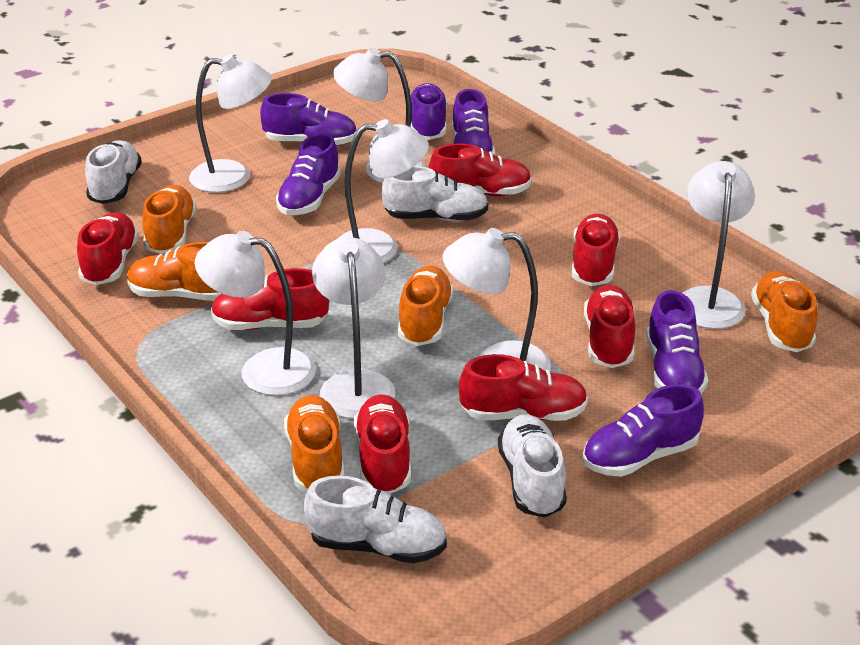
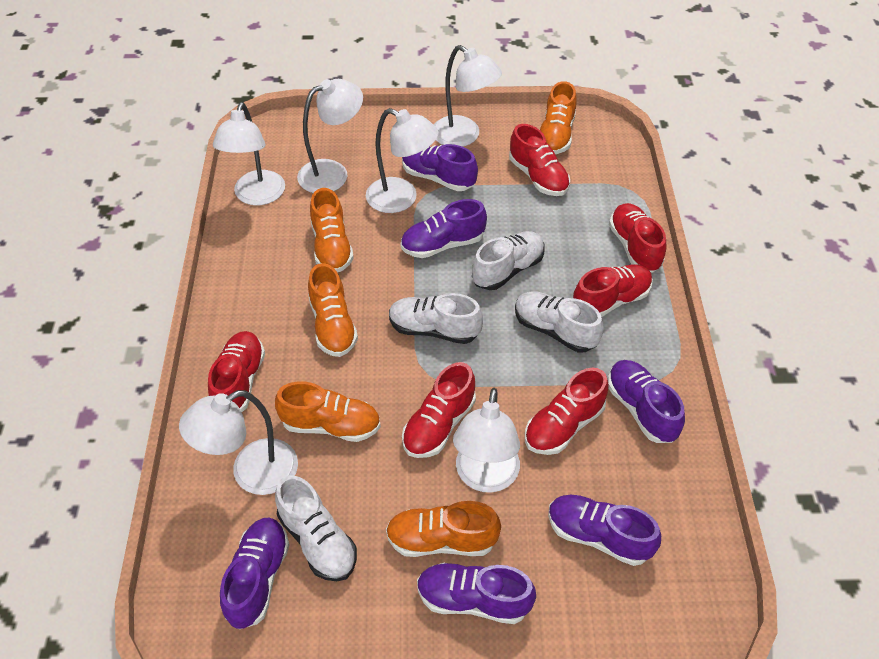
red shoe: [77,212,139,285] [211,268,329,330] [354,394,411,494] [429,144,532,196] [459,354,588,421] [572,214,620,286] [584,285,635,368] = 7 -> [208,331,265,412] [402,362,476,458] [509,124,570,196] [525,368,609,455] [573,264,653,317] [609,203,667,273] = 6
white lamp: [189,55,272,193] [195,231,316,396] [312,237,395,419] [333,48,426,183] [336,119,429,263] [443,228,551,372] [682,161,755,329] = 7 -> [179,390,298,495] [213,102,285,205] [297,79,363,193] [366,108,439,213] [434,45,502,147] [453,388,520,493] = 6

